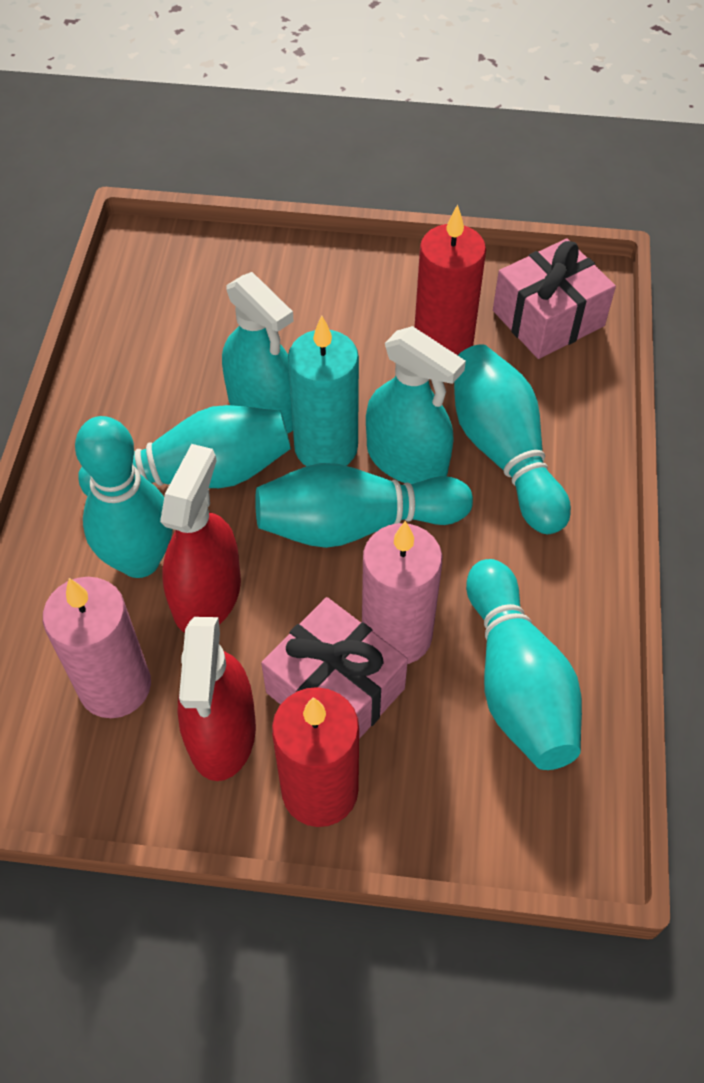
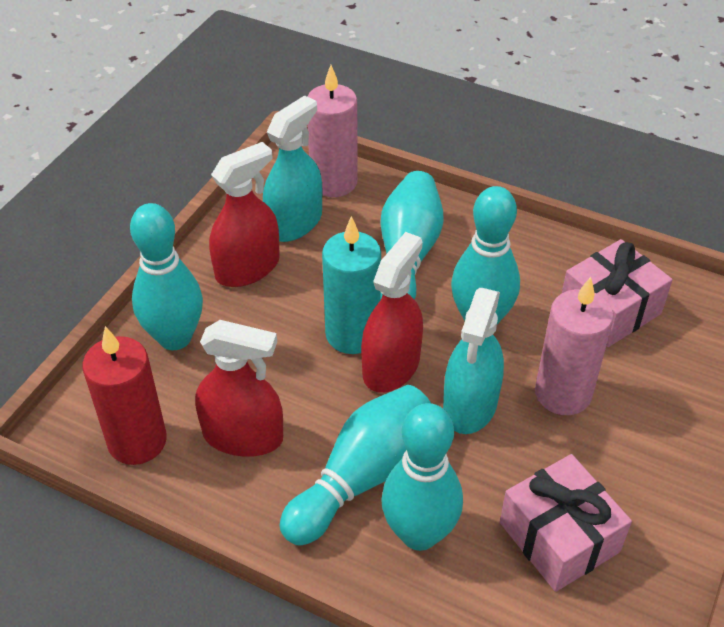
red candle: [272,687,359,827] [414,204,486,355] = 2 -> [82,326,167,465] = 1
red spray bottle: [160,444,241,632] [178,617,256,781] = 2 -> [195,320,283,457] [209,142,280,287] [361,232,423,393] = 3

